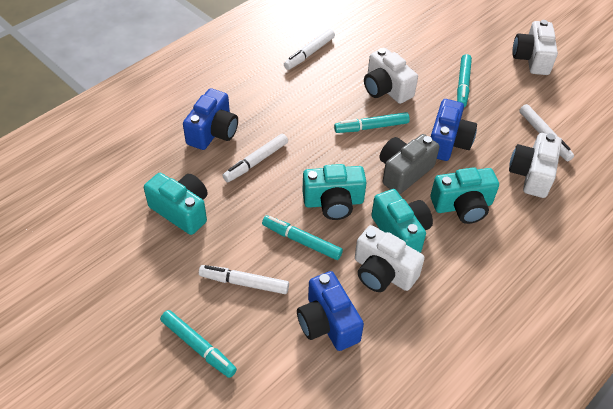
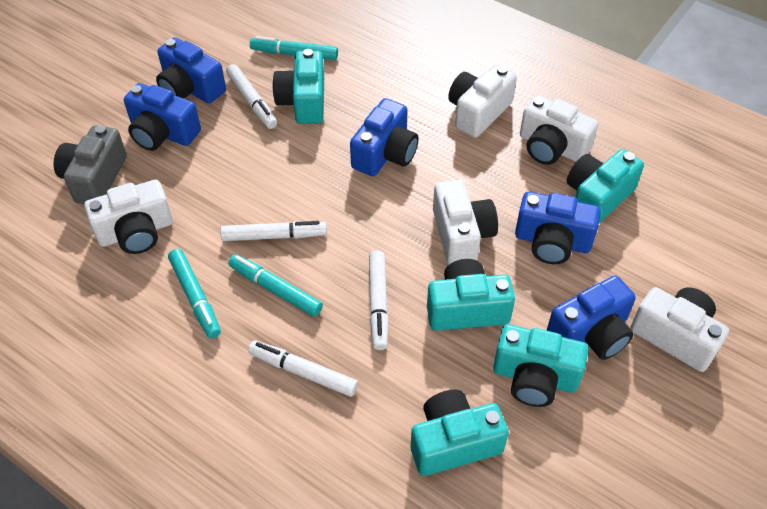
blue camera: [183,88,238,150] [297,271,364,351] [431,99,477,161] = 3 -> [124,83,201,151] [156,37,226,103] [350,98,419,176] [515,192,601,264] [546,276,636,360] = 5
turquoise camera: [144,173,208,235] [303,164,367,220] [371,189,433,252] [430,167,499,224] = 4 -> [273,49,324,124] [411,390,509,476] [427,259,515,331] [493,324,588,407] [567,149,644,223] = 5
turquoise marker: [160,310,237,378] [262,215,343,260] [334,112,410,133] [457,54,472,107] = 4 -> [168,249,221,338] [228,254,323,317] [250,36,338,60] = 3
white camera: [355,225,425,292] [364,48,418,104] [509,133,562,198] [512,20,558,75] = 4 -> [84,180,173,254] [433,180,498,264] [448,64,517,138] [520,95,598,165] [630,287,729,372] = 5

